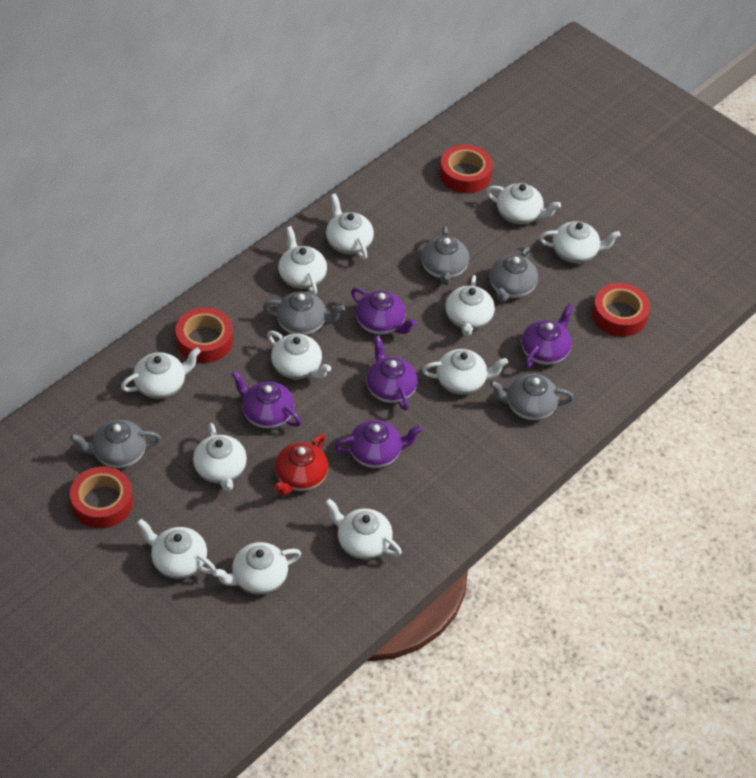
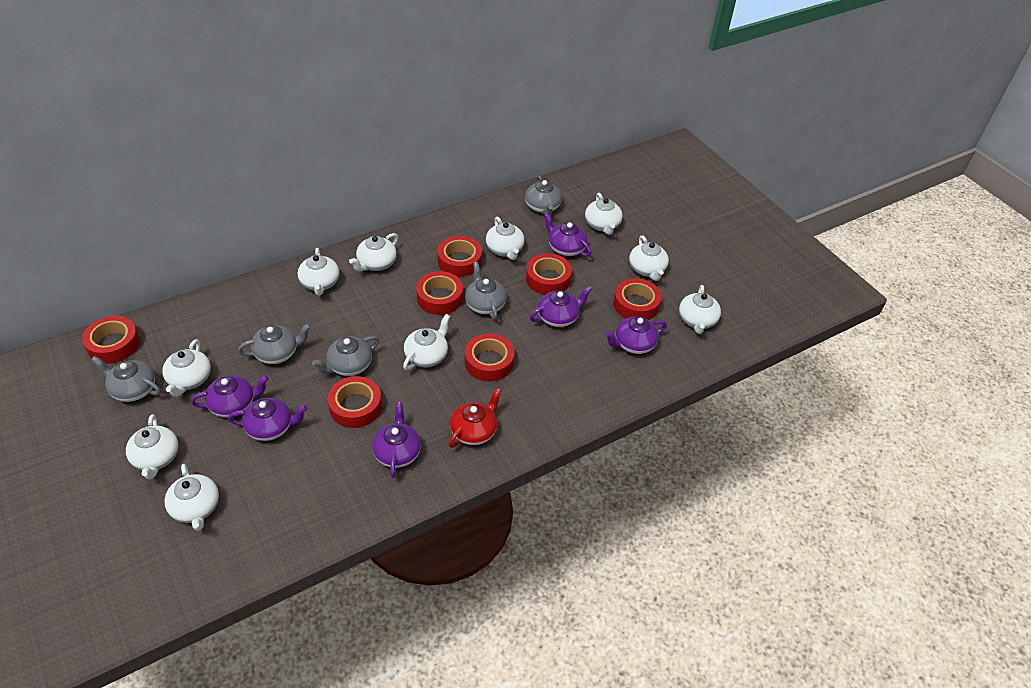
purple teapot: [231,370,301,429] [334,420,422,468] [351,288,416,335] [366,336,418,411] [522,304,573,368] = 5 -> [191,375,269,418] [228,398,308,441] [372,402,421,478] [530,286,592,327] [544,212,591,257] [605,316,667,354] = 6
red tape: [70,466,133,528] [176,307,233,363] [440,145,493,193] [592,283,650,337] = 4 -> [82,316,140,364] [328,376,382,428] [416,271,463,315] [437,236,482,277] [465,333,514,381] [526,253,572,295] [613,278,661,320] = 7
white teapot: [121,348,201,399] [137,519,216,579] [193,423,247,492] [213,542,301,595] [267,331,331,379] [278,226,327,295] [325,498,402,560] [326,193,374,260] [422,349,508,395] [445,275,495,336] [486,183,561,224] [539,221,621,263] = 12 -> [126,414,178,479] [162,339,211,397] [164,464,219,531] [297,248,339,296] [349,233,398,271] [403,314,450,370] [486,217,524,260] [585,193,623,235] [629,236,669,281] [679,285,721,334] = 10

